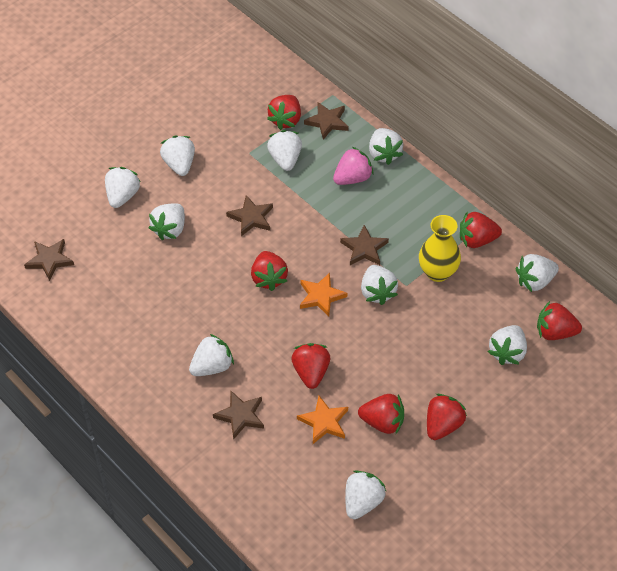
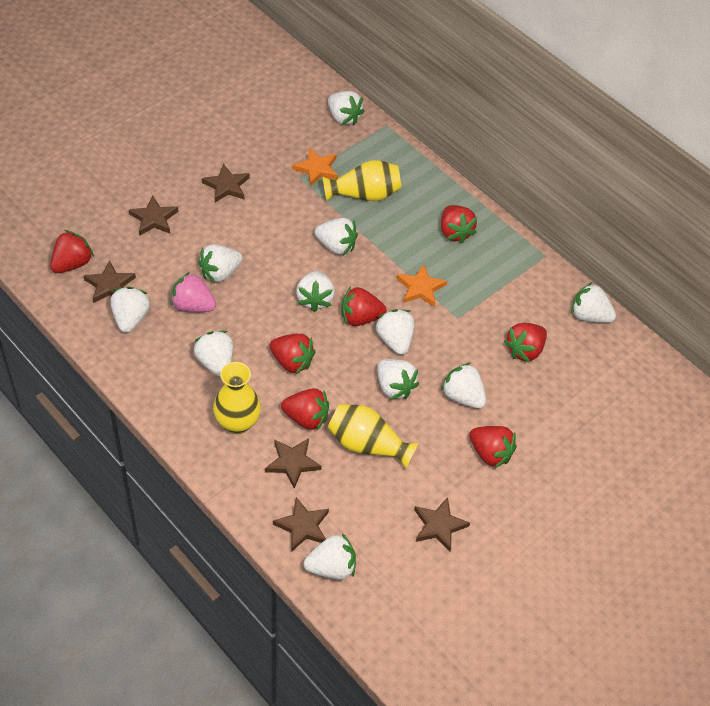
brown star: [24,239,74,281] [213,391,264,439] [226,195,273,236] [304,102,349,140] [340,225,389,265] = 5 -> [84,260,136,303] [129,196,178,236] [202,164,249,202] [265,438,322,489] [273,497,329,552] [414,497,470,552] = 6
white strawberry: [105,167,141,208] [149,203,185,240] [160,135,195,176] [189,334,234,376] [267,130,302,171] [345,470,387,519] [361,265,398,305] [369,128,403,165] [488,325,527,365] [516,254,559,292] = 10 -> [110,287,150,333] [194,331,233,377] [198,244,243,283] [296,271,335,312] [304,533,356,580] [315,218,358,255] [328,91,365,125] [375,309,415,355] [377,359,419,400] [441,363,486,409] [571,282,616,323] = 11
yellow vase: [419,215,461,282] = 1 -> [213,362,261,434] [322,160,401,202] [328,404,419,469] = 3

